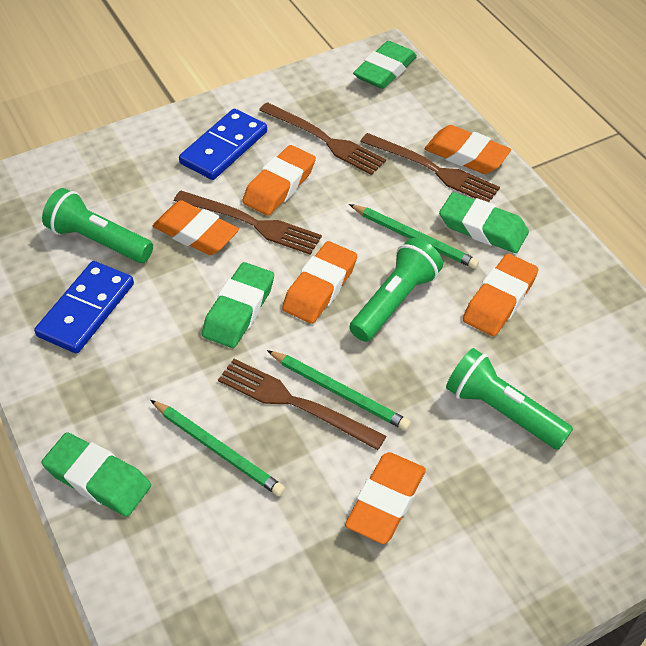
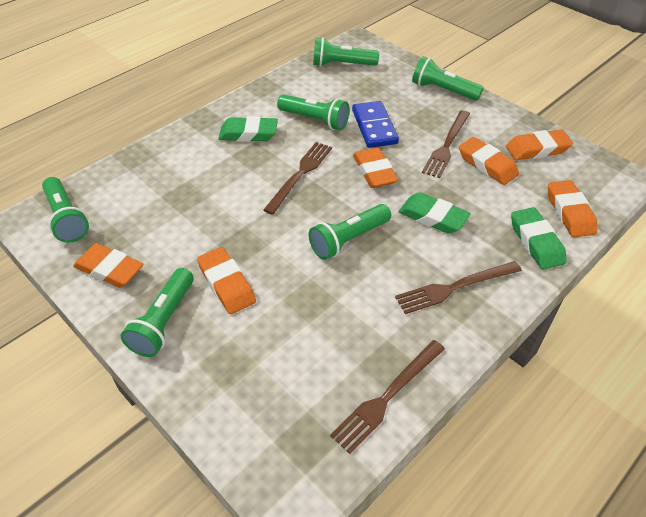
blue domino: [34,261,134,353] [179,109,267,180] = 2 -> [352,101,399,148] = 1
green eraser: [42,432,151,517] [202,262,274,348] [353,41,417,89] [439,192,529,253] = 4 -> [219,116,278,142] [399,192,471,234] [511,207,567,270] = 3
green flashlight: [42,188,153,263] [349,238,443,342] [446,348,573,450] = 3 -> [42,177,89,243] [121,268,193,357] [277,94,350,130] [309,204,391,260] [313,38,379,67] [412,56,484,101] = 6
green pencil: [151,400,285,496] [267,350,411,431] [349,204,479,269] = 3 -> none = 0

